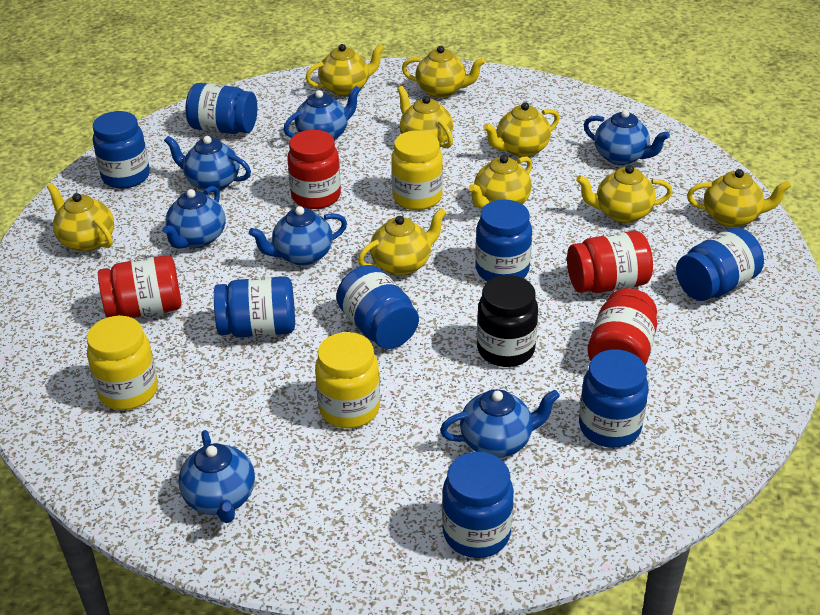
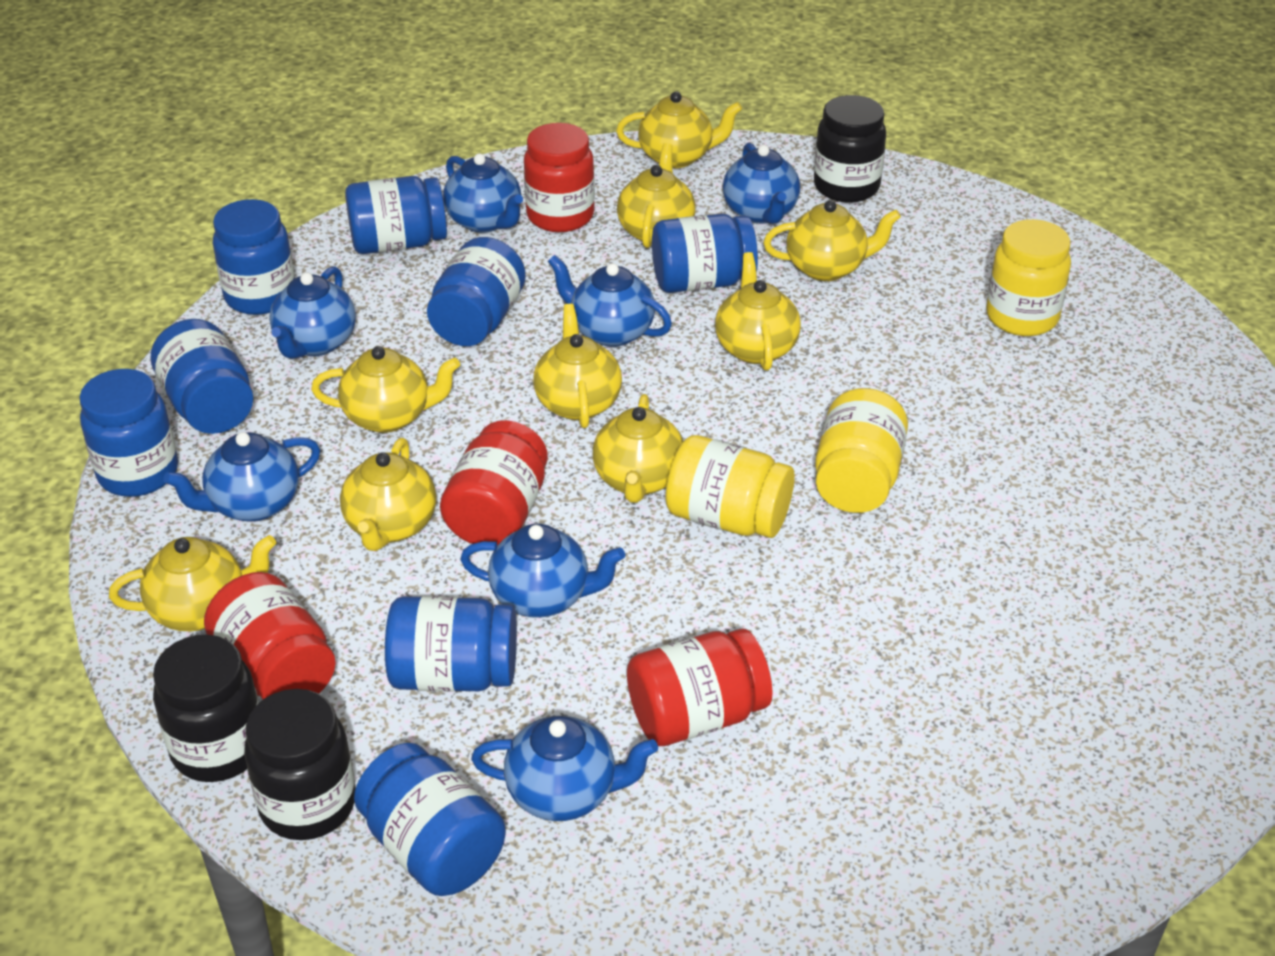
black jar: [477,275,538,367] = 1 -> [153,635,259,782] [244,689,356,840] [814,95,886,203] = 3

